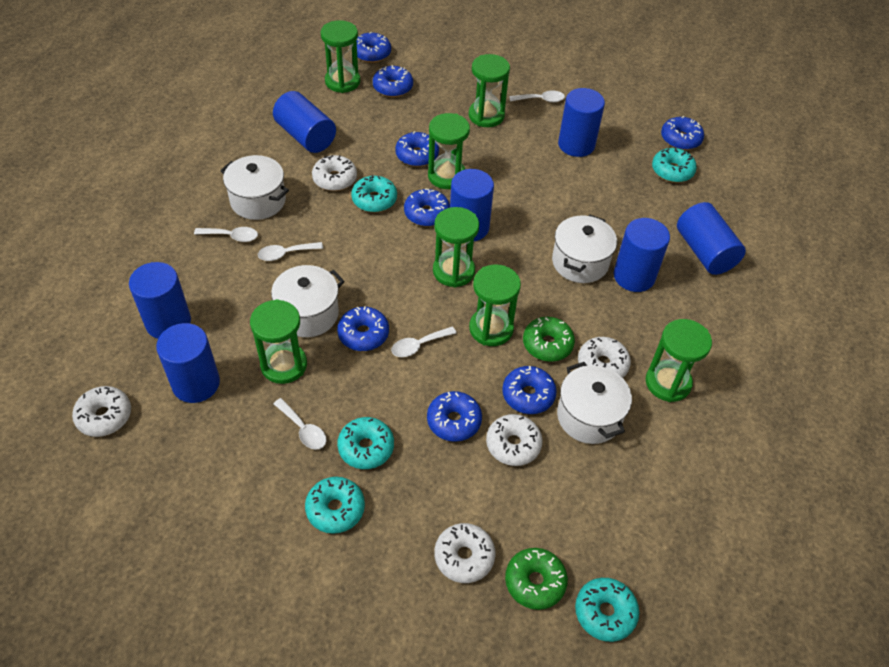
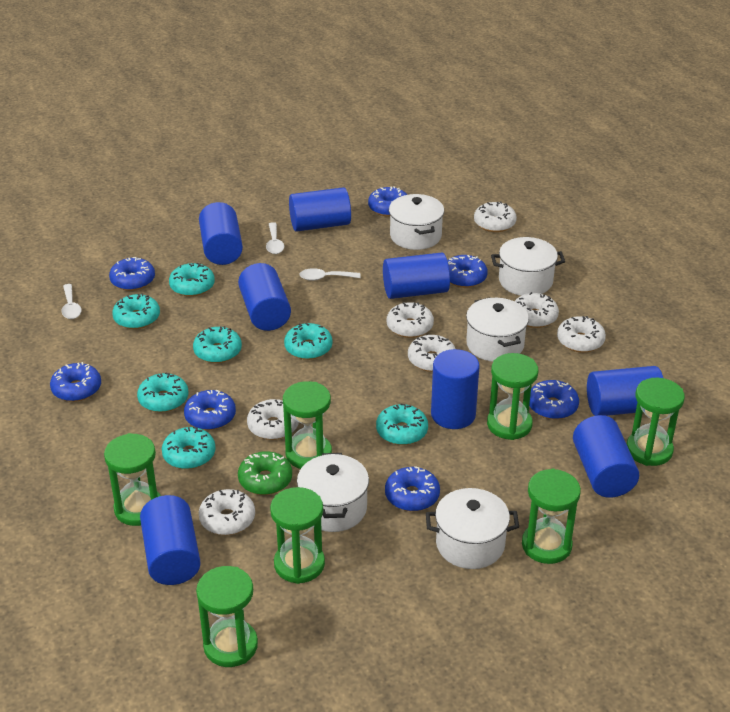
blue cylinder: [129,262,191,339] [156,323,220,403] [273,91,336,153] [450,169,494,241] [558,88,605,157] [614,218,670,292] [677,202,746,275] = 7 -> [140,495,201,585] [199,202,243,265] [238,263,291,331] [289,187,351,232] [383,252,450,299] [431,349,480,429] [573,415,639,498] [587,366,663,416] = 8
blue donut: [337,306,389,351] [357,32,391,63] [373,65,413,97] [395,131,439,167] [404,189,450,226] [427,391,482,442] [502,366,557,414] [661,116,704,150] = 8 -> [50,362,101,402] [109,257,155,291] [184,390,236,430] [368,186,407,217] [385,466,440,511] [447,255,488,288] [529,380,579,420] = 7
green donut: [505,548,568,610] [523,317,575,362] = 2 -> [238,451,292,495] = 1
turquoise donut: [305,477,365,534] [337,417,394,469] [351,175,397,212] [575,578,639,642] [652,147,697,183] = 5 -> [112,293,160,329] [137,373,188,412] [162,427,215,469] [169,263,215,297] [193,326,242,363] [284,323,333,360] [376,404,428,445] = 7
white donut: [72,386,131,437] [312,155,357,191] [434,523,496,583] [486,414,543,466] [578,337,631,378] = 5 -> [199,489,255,535] [247,399,299,440] [387,302,434,338] [408,335,456,372] [474,201,517,232] [515,292,559,328] [557,316,606,353] = 7
white pot: [220,155,289,220] [271,265,345,337] [552,215,617,283] [557,362,632,444] = 4 -> [297,453,369,532] [389,194,444,250] [426,488,519,569] [466,297,529,362] [491,237,565,296] = 5
white spoon: [194,227,258,242] [258,242,323,261] [273,398,326,450] [391,326,456,357] [509,90,565,102] = 5 -> [62,284,82,319] [266,222,284,254] [299,268,361,281] = 3

